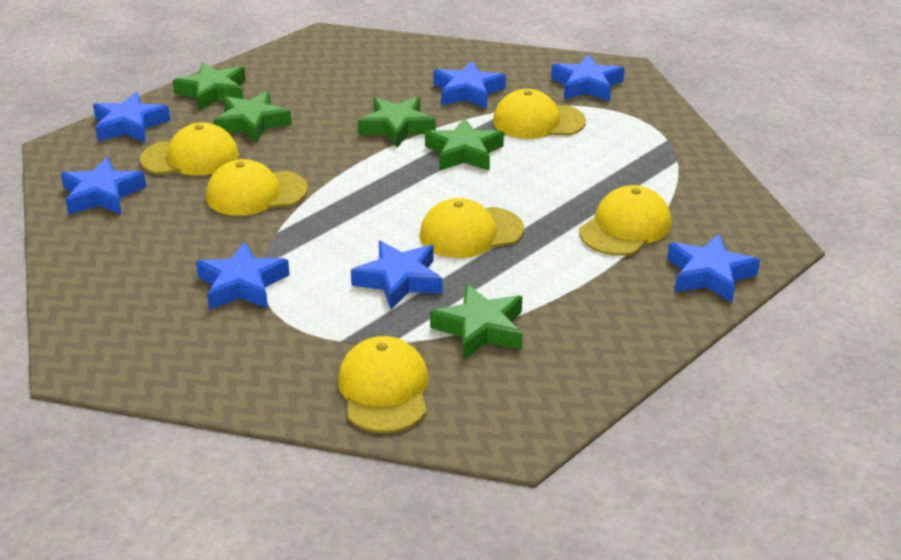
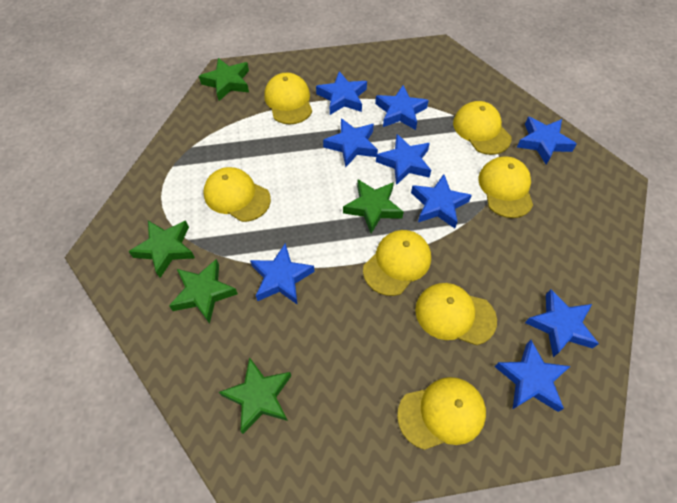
blue star: [61,157,146,215] [93,92,170,142] [196,242,290,310] [351,241,443,309] [433,61,506,108] [551,54,625,101] [667,234,760,302] = 7 -> [250,243,315,305] [316,71,367,115] [323,118,378,167] [375,85,429,130] [376,134,431,185] [411,174,472,228] [495,340,570,412] [517,116,577,165] [525,289,599,357] = 9
yellow cap: [140,122,239,176] [206,159,308,216] [338,336,428,433] [419,198,524,258] [493,89,586,139] [579,185,672,256] = 6 -> [203,167,271,222] [264,73,312,125] [363,230,431,296] [397,377,486,450] [415,283,497,345] [453,101,511,155] [478,156,533,218] = 7

